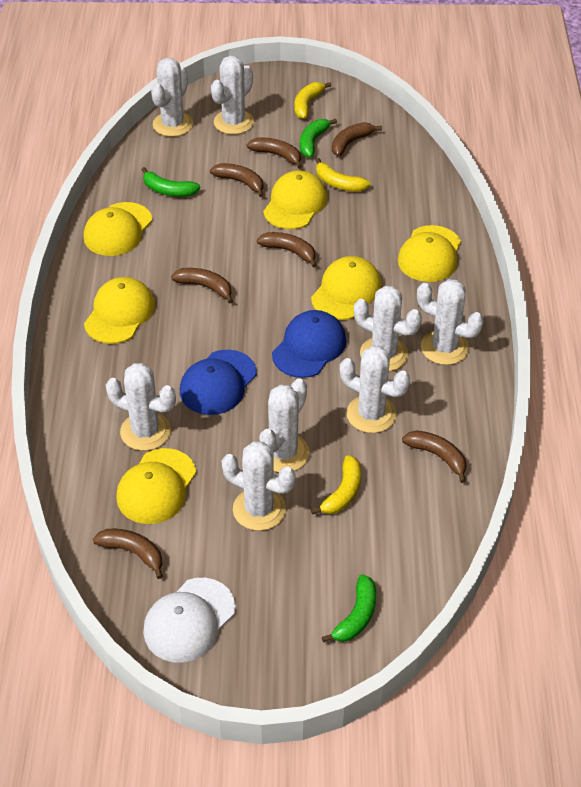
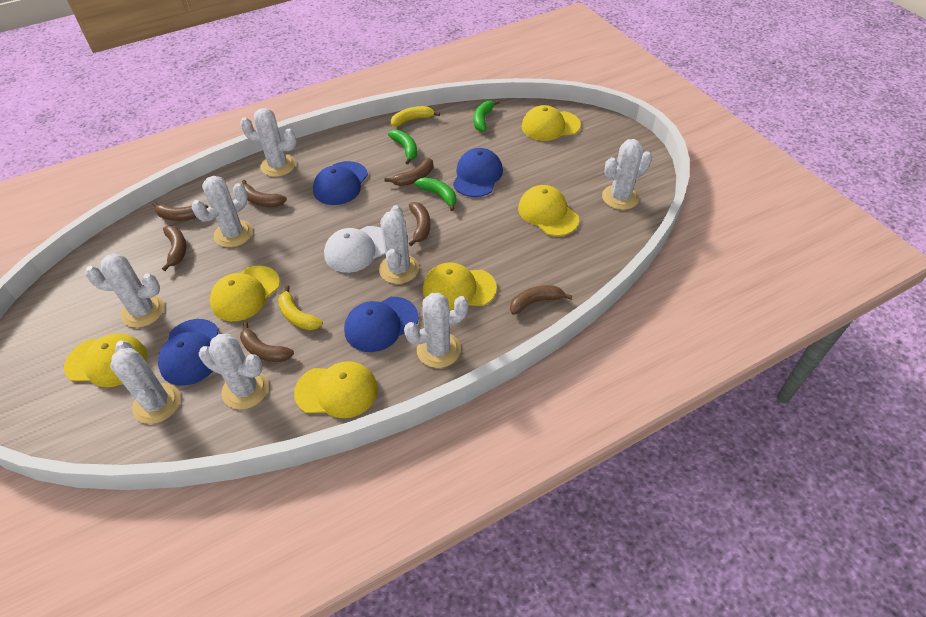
blue cap: [180,350,257,415] [272,310,346,378] = 2 -> [158,319,219,386] [313,161,368,205] [344,297,419,352] [453,148,503,197] = 4
yellow banana: [295,82,332,119] [311,455,361,515] [316,158,371,192] = 3 -> [278,285,323,330] [391,106,440,126] = 2

